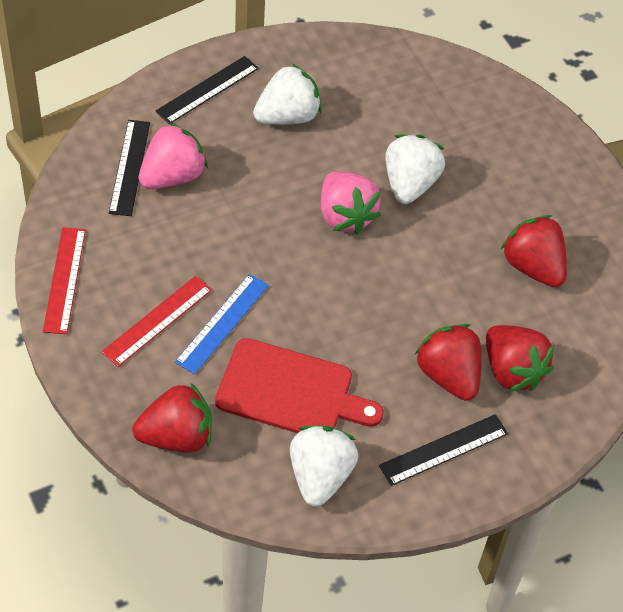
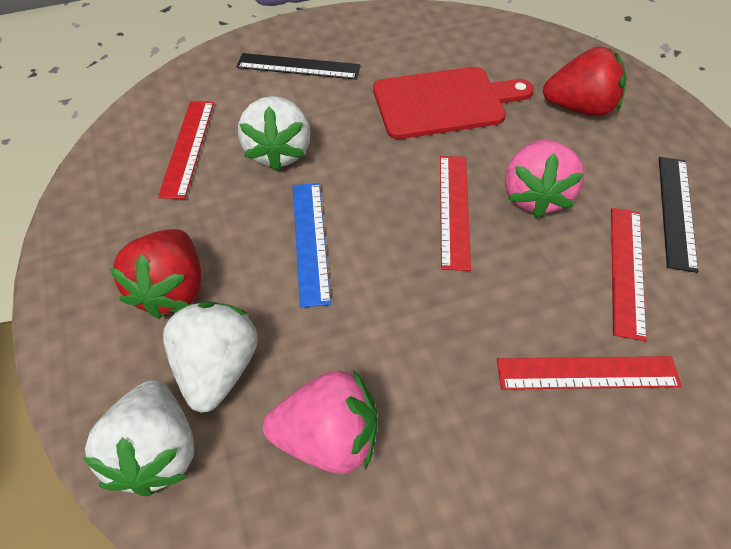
black ruler: [109,120,150,216] [155,56,259,124] [379,414,508,486] = 3 -> [236,53,361,80] [659,157,698,273] = 2
red ruler: [43,227,86,334] [102,276,212,367] = 2 -> [158,101,214,199] [440,156,471,271] [497,356,682,390] [611,208,647,341] = 4
red strawberry: [132,383,212,453] [415,324,482,401] [486,325,554,392] [501,215,567,287] = 4 -> [110,229,201,319] [543,46,627,116] = 2

